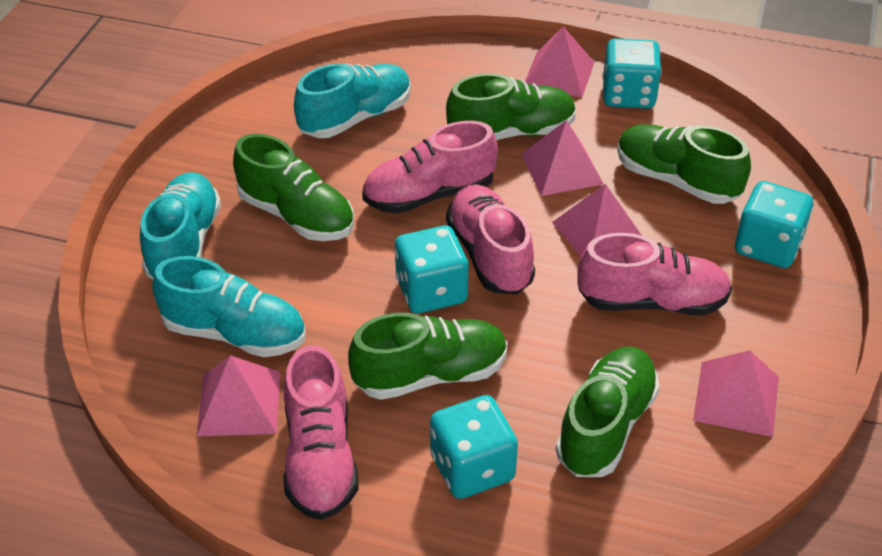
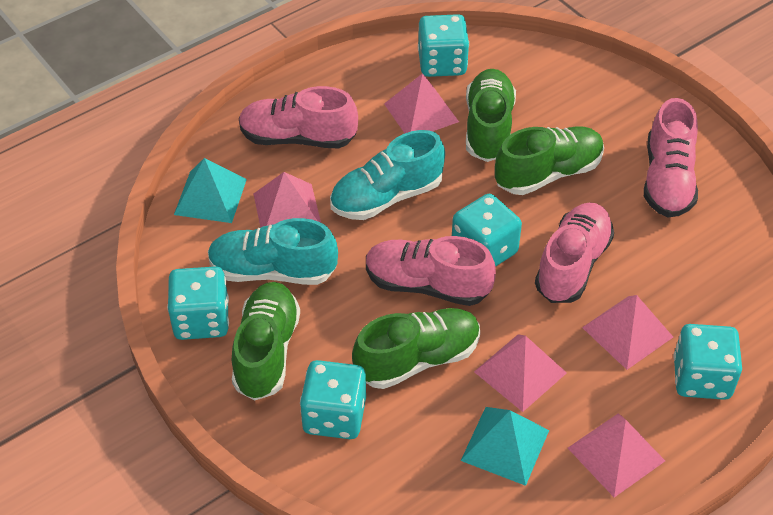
green shoe: [233,134,354,241] [348,313,507,400] [446,73,576,140] [556,346,660,477] [617,124,751,204] = 5 -> [232,282,300,401] [352,308,480,389] [466,69,516,162] [495,126,604,195] = 4
turquoise dice: [395,226,469,314] [430,395,518,499] [602,38,662,109] [735,181,813,268] = 4 -> [167,266,229,340] [300,360,366,439] [418,14,469,77] [452,194,522,267] [674,324,742,400] = 5
turquoise pyramid: none = 0 -> [174,158,247,223] [461,407,549,486] = 2
turquoise shoe: [140,172,221,280] [152,256,306,357] [294,63,411,138] = 3 -> [208,218,338,285] [330,130,445,220] = 2

